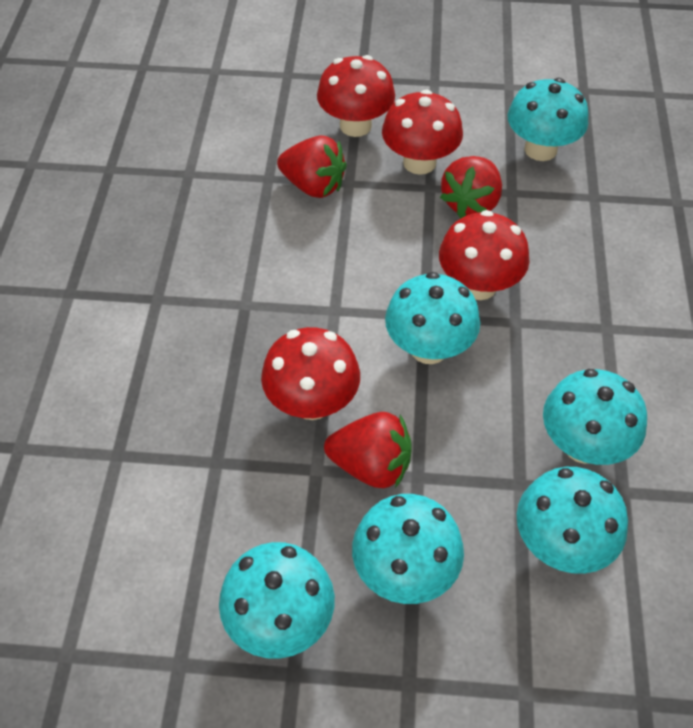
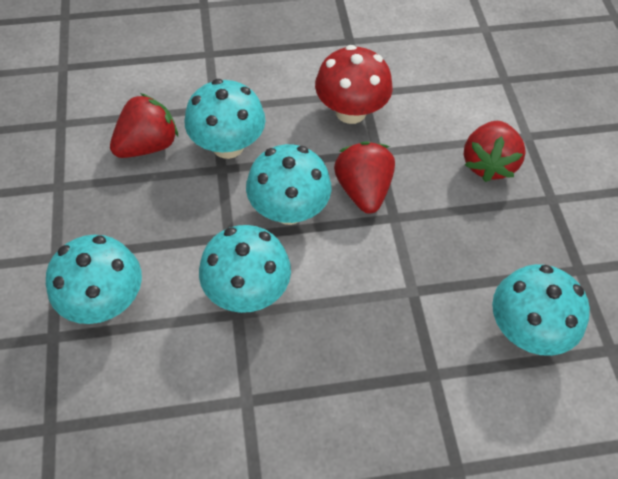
red mushroom: [261,327,360,420] [317,55,395,137] [382,90,463,175] [439,210,530,300] = 4 -> [315,45,393,124] = 1
turquoise mushroom: [219,542,335,659] [352,494,464,604] [385,272,480,364] [508,78,588,161] [517,467,628,574] [543,369,647,465] = 6 -> [46,235,142,324] [185,79,266,159] [199,225,291,313] [246,144,331,225] [492,264,590,356] = 5

